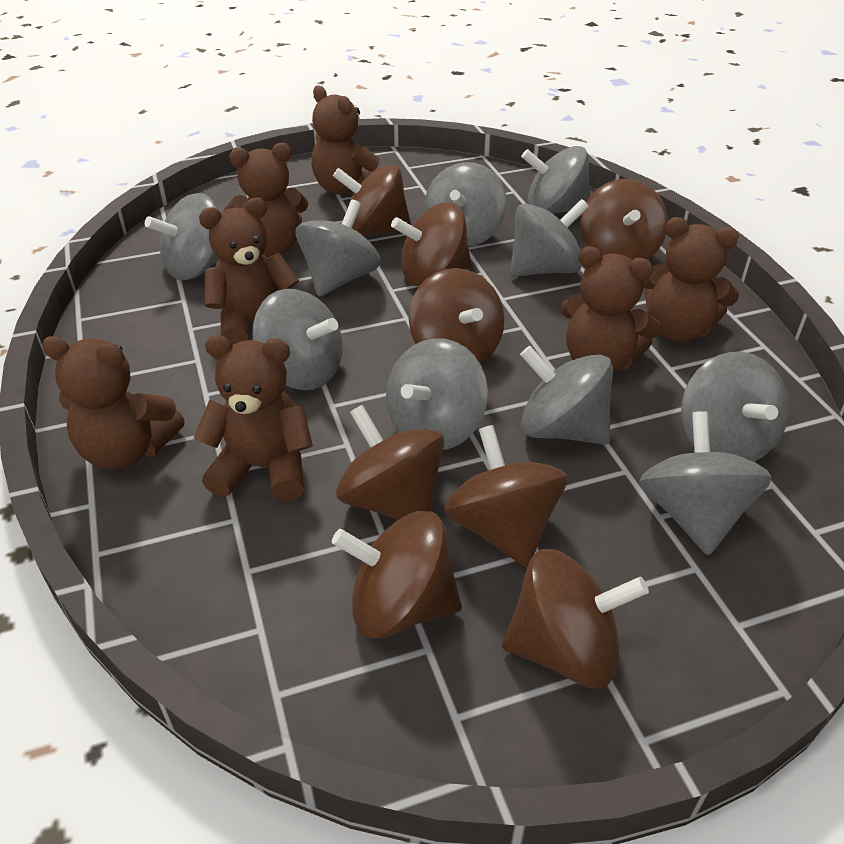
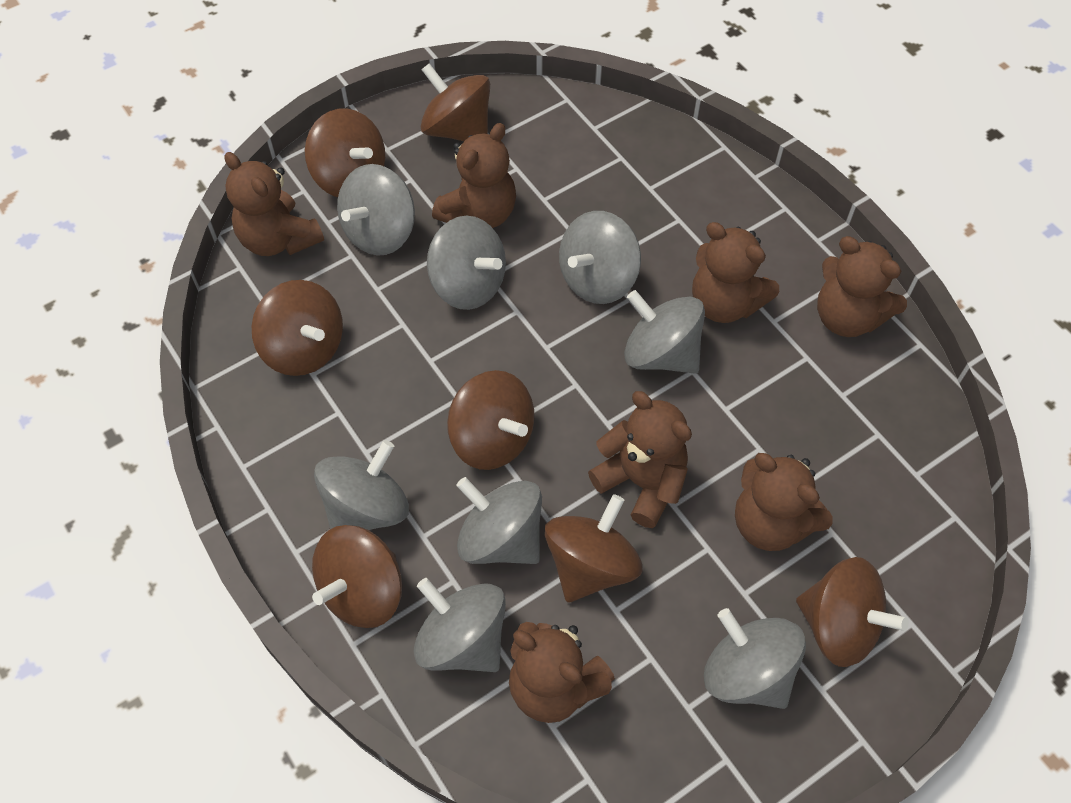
brown spinning top: [332,511,462,638] [333,165,411,236] [336,405,445,520] [391,203,472,286] [409,268,504,364] [444,425,567,567] [502,549,649,688] [581,179,668,260] = 8 -> [252,280,343,376] [305,109,385,197] [312,525,402,628] [421,63,490,141] [447,370,534,470] [545,494,643,602] [796,557,909,667] = 7
grey spinning top: [145,193,220,280] [253,289,343,390] [296,200,381,297] [386,338,488,450] [424,162,507,247] [510,199,589,277] [520,346,613,445] [521,146,590,214] [639,411,772,556] [681,352,789,462] = 10 -> [314,440,409,530] [337,164,415,256] [414,578,506,672] [427,216,506,310] [456,477,542,564] [559,211,641,304] [624,290,705,374] [704,608,806,709] = 8

